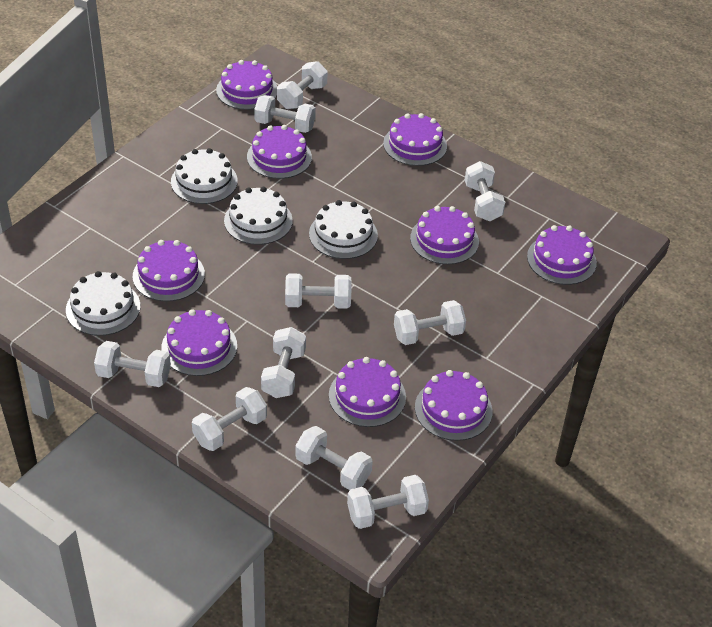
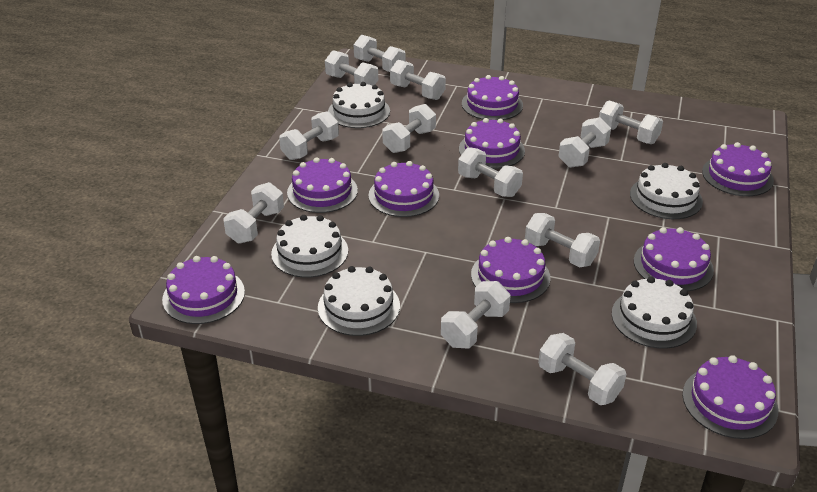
white cake: [66,271,140,336] [171,148,238,204] [224,187,293,245] [309,200,378,259] = 4 -> [271,215,348,278] [318,266,400,336] [328,82,390,128] [612,276,697,349] [630,163,703,219] = 5
white dumbbell: [94,341,171,387] [192,387,267,451] [254,95,316,133] [261,327,306,398] [277,61,328,109] [285,273,352,309] [295,426,373,490] [347,475,429,529] [394,300,466,345] [465,161,505,221] = 10 -> [223,182,284,244] [279,111,339,160] [325,50,378,85] [354,35,406,72] [382,104,436,153] [390,60,446,100] [441,281,510,349] [458,147,523,197] [525,213,600,267] [538,333,626,405] [559,117,611,168] [599,101,663,144] = 12

